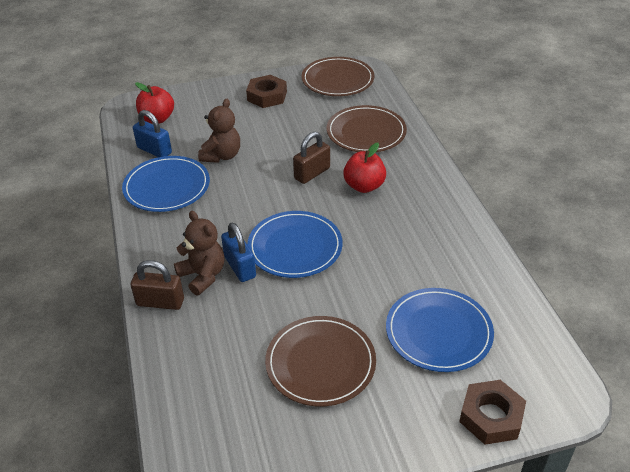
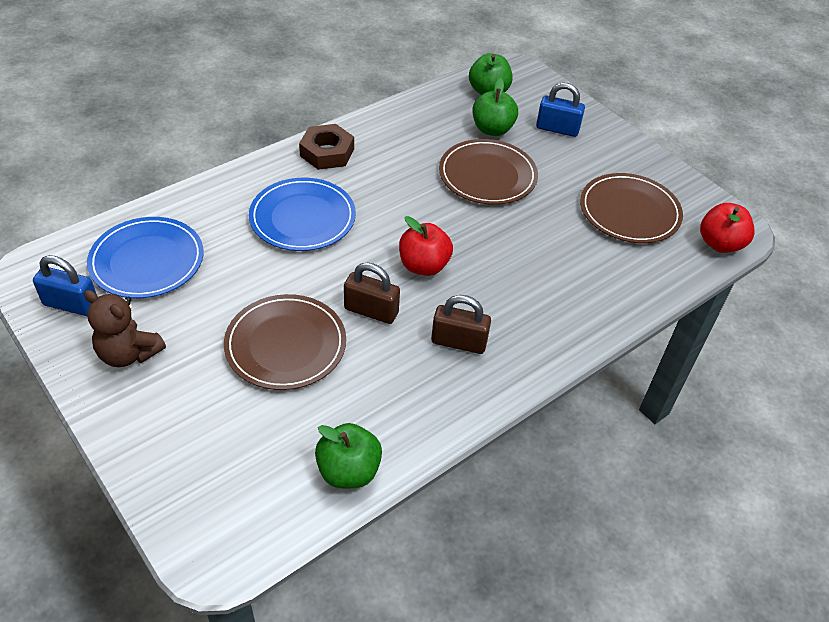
blue plate: [122,156,210,212] [247,211,342,278] [386,288,494,372] = 3 -> [87,217,204,298] [249,178,356,251] = 2
brown nut: [246,75,287,108] [459,380,526,445] = 2 -> [299,124,354,170] = 1
brown teddy bear: [174,211,225,295] [198,99,240,163] = 2 -> [84,290,166,367] = 1
green apple: none = 0 -> [315,423,382,488] [469,53,513,95] [472,78,518,136] = 3

